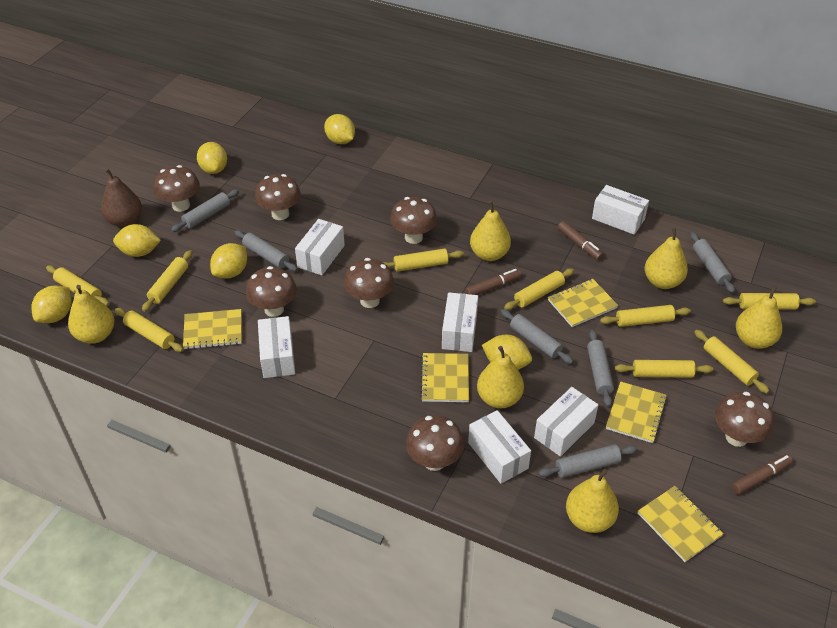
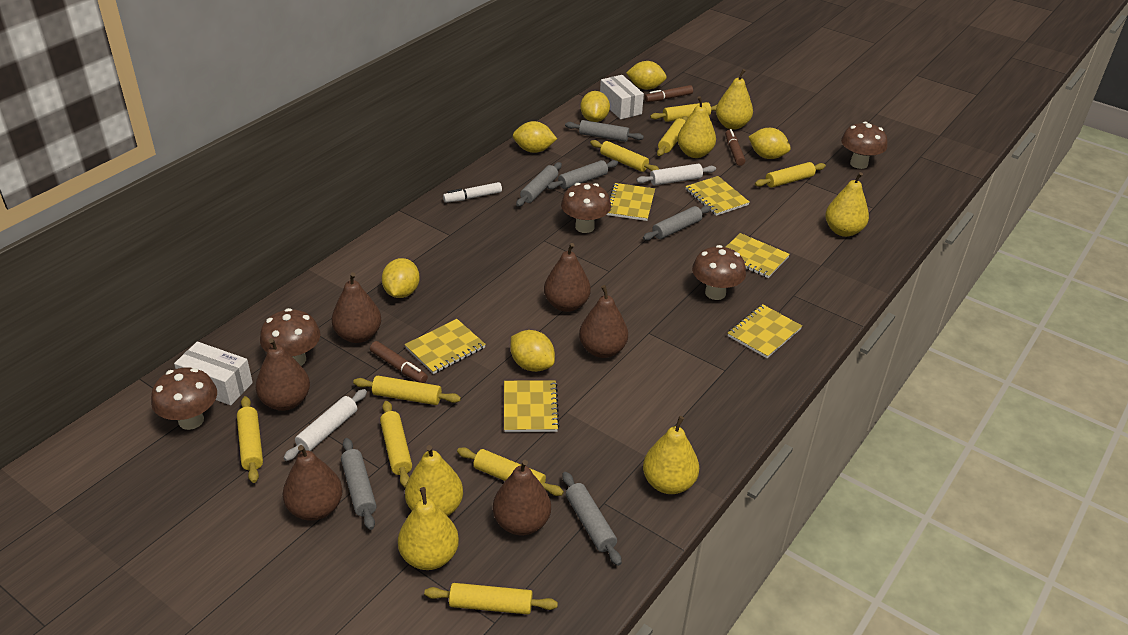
brown mushroom: [154,165,200,212] [246,266,297,317] [255,174,301,220] [344,258,394,308] [390,197,437,244] [406,415,464,471] [715,392,774,447] = 7 -> [151,367,217,430] [260,308,320,366] [561,183,611,233] [692,245,746,300] [841,122,888,169] = 5
brown pear: [101,168,142,227] = 1 -> [256,338,310,411] [283,445,343,521] [332,272,381,343] [493,460,551,535] [544,243,591,312] [579,285,628,358] = 6
white box: [258,316,295,378] [295,219,345,275] [442,292,478,352] [468,410,531,484] [534,387,598,457] [592,185,649,235] = 6 -> [174,341,253,405] [600,75,644,119] = 2
white marker: none = 0 -> [443,182,502,203] = 1
white rolling pin: none = 0 -> [284,389,367,461] [636,163,716,186] = 2
yellow notebook: [183,309,242,350] [420,353,469,402] [548,279,618,327] [606,381,667,443] [638,486,724,562] = 5 -> [405,319,486,374] [504,380,560,432] [607,183,655,221] [685,176,749,216] [726,233,790,278] [728,304,802,358] = 6

